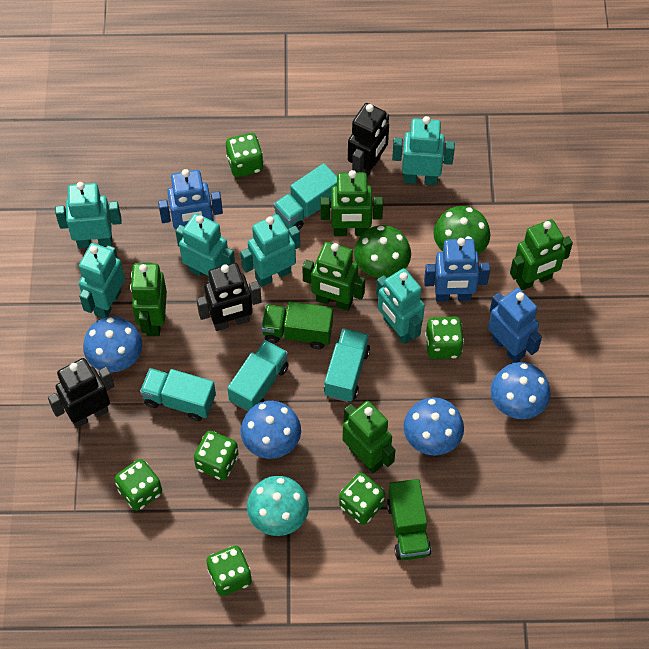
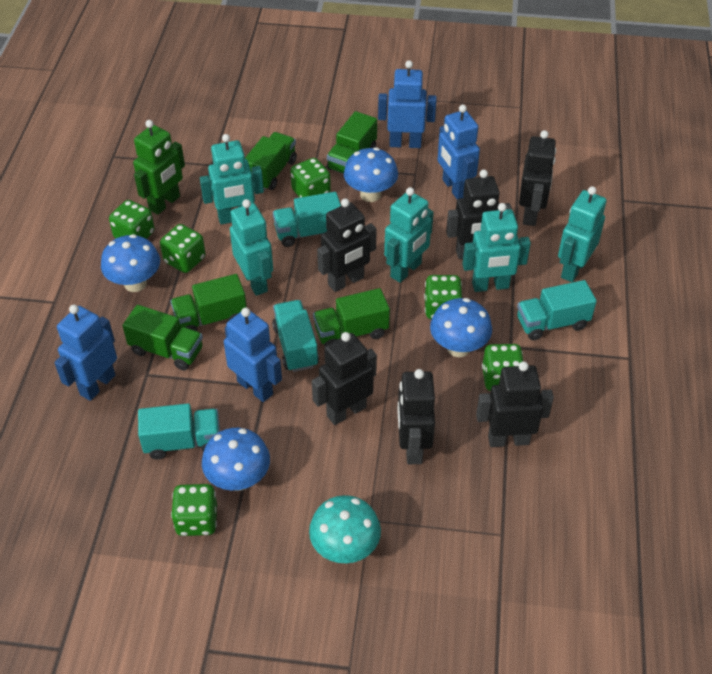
black robot: [48,358,114,428] [197,263,262,331] [348,103,389,177] = 3 -> [312,332,377,425] [317,198,377,292] [397,369,435,464] [446,170,512,259] [476,361,554,447] [519,130,556,226] = 6
blue robot: [158,169,223,230] [424,238,490,302] [488,288,542,363] = 3 -> [54,305,117,401] [224,308,282,402] [378,60,437,148] [438,105,480,200] = 4
green mushroom: [354,225,411,278] [433,206,491,255] = 2 -> none = 0
green robot: [130,263,167,336] [302,242,365,311] [321,170,383,236] [343,401,396,474] [510,219,573,290] = 5 -> [133,120,185,215] = 1
green truck: [261,302,333,349] [387,479,431,560] = 2 -> [122,305,203,371] [170,274,247,331] [245,132,297,190] [313,288,390,346] [327,111,377,174] = 5
turquoise robot: [55,182,122,248] [79,243,125,318] [175,213,235,281] [240,214,300,287] [376,268,425,344] [392,116,455,185] = 6 -> [200,134,264,224] [230,199,273,296] [384,187,434,283] [462,203,531,292] [558,186,607,282] = 5

